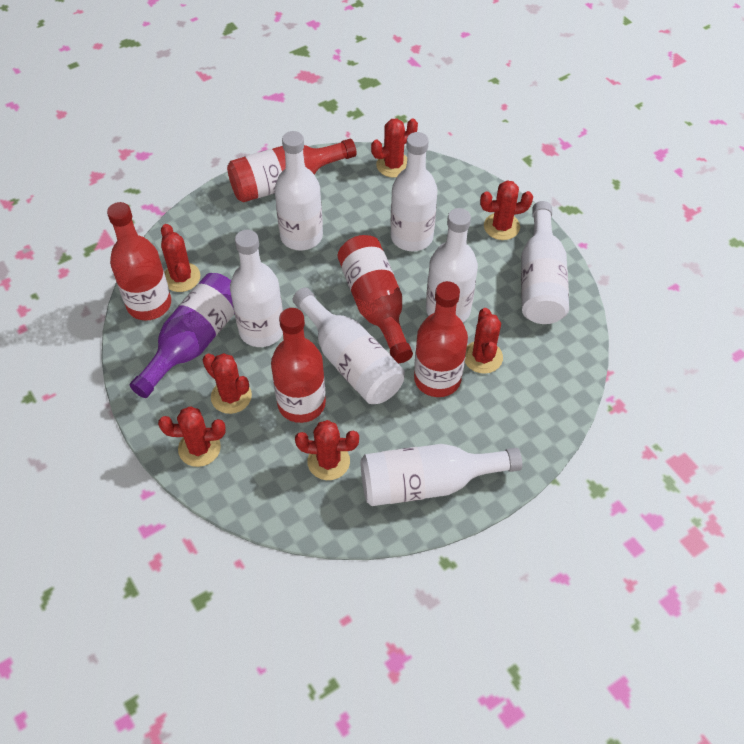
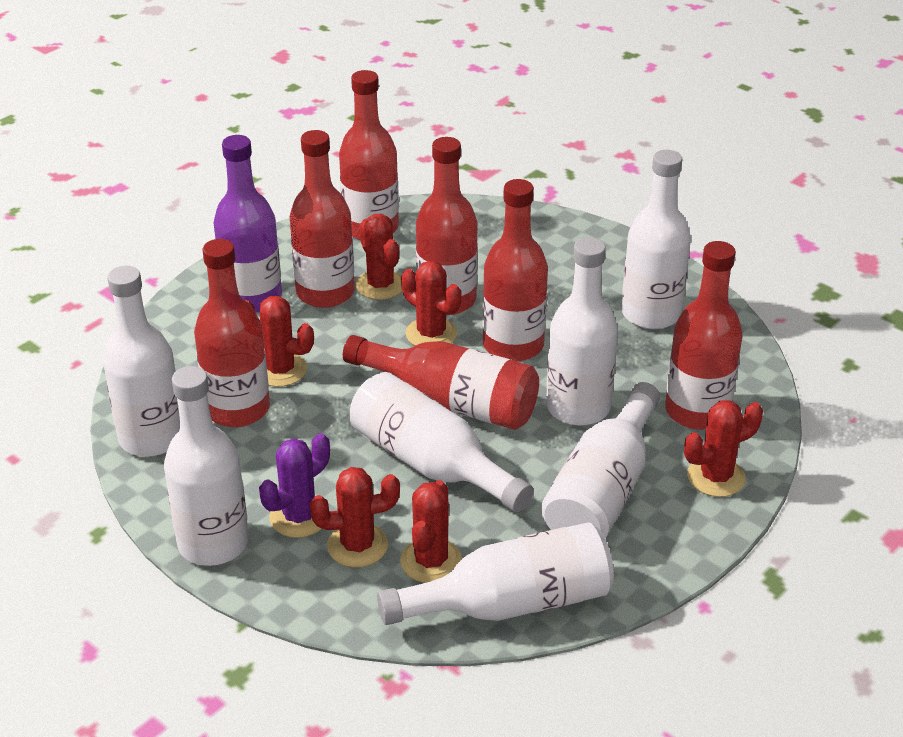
purple cactus: none = 0 -> [259,433,330,538] = 1
red bottle: [107,202,171,321] [227,139,356,202] [271,308,326,423] [338,235,413,363] [414,281,468,397] = 5 -> [194,239,270,427] [290,130,355,308] [339,70,399,240] [343,335,539,430] [416,137,478,315] [482,179,548,362] [665,241,743,430] = 7
red cactus: [158,406,226,467] [161,224,200,292] [203,353,252,414] [295,420,359,480] [371,118,418,178] [465,308,503,374] [480,180,533,240] = 7 -> [246,296,314,387] [310,467,400,568] [356,214,402,300] [400,480,462,583] [401,261,462,346] [684,400,763,497] = 6

